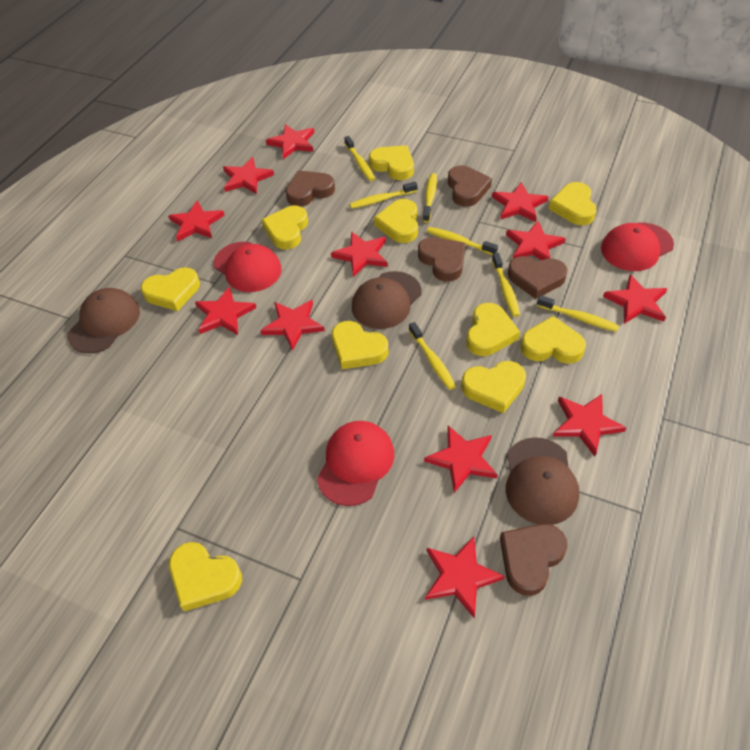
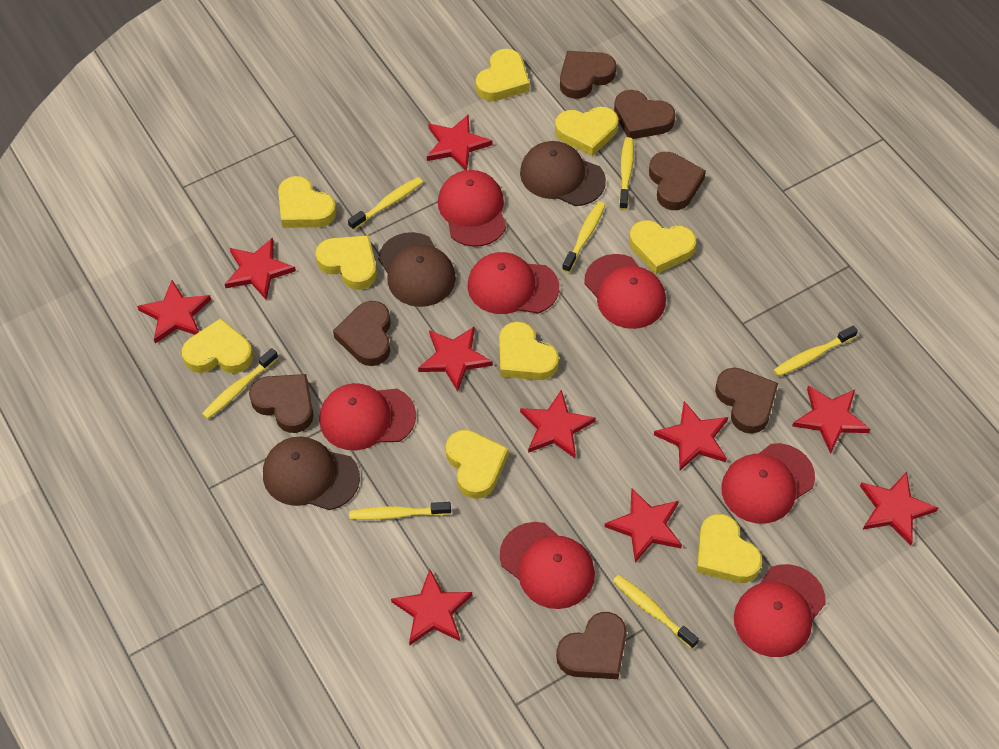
brown heart: [286,170,335,207] [418,237,465,281] [448,165,492,207] [500,524,568,596] [508,256,568,299] = 5 -> [249,374,313,433] [333,301,391,366] [556,612,626,679] [560,51,616,99] [614,90,675,139] [649,152,706,210] [715,368,778,434] = 7
red cap: [214,242,282,292] [317,421,394,506] [601,223,674,271] = 3 -> [319,383,416,450] [438,170,506,247] [468,252,559,314] [500,522,595,609] [584,254,666,329] [721,443,815,524] [734,564,826,657] = 7
red star: [168,201,225,241] [195,286,256,335] [223,157,274,194] [260,300,325,351] [266,124,314,159] [331,232,388,277] [424,426,498,493] [425,536,505,618] [492,182,549,222] [506,221,566,260] [553,394,626,456] [603,274,667,324] = 12 -> [137,280,211,344] [225,238,296,300] [391,569,472,645] [418,326,493,391] [427,114,492,170] [520,390,596,458] [604,488,682,563] [654,401,728,470] [792,385,870,454] [860,472,938,546] = 10
yellow heart: [141,267,200,311] [169,542,242,611] [262,206,308,249] [332,321,389,369] [369,145,414,180] [374,199,418,243] [461,361,526,413] [466,303,520,356] [520,316,586,364] [549,182,597,225] = 10 -> [182,318,253,373] [278,176,337,228] [315,235,377,290] [446,430,508,499] [476,49,530,101] [499,321,559,380] [555,107,618,156] [629,220,696,274] [696,514,762,583] = 9

